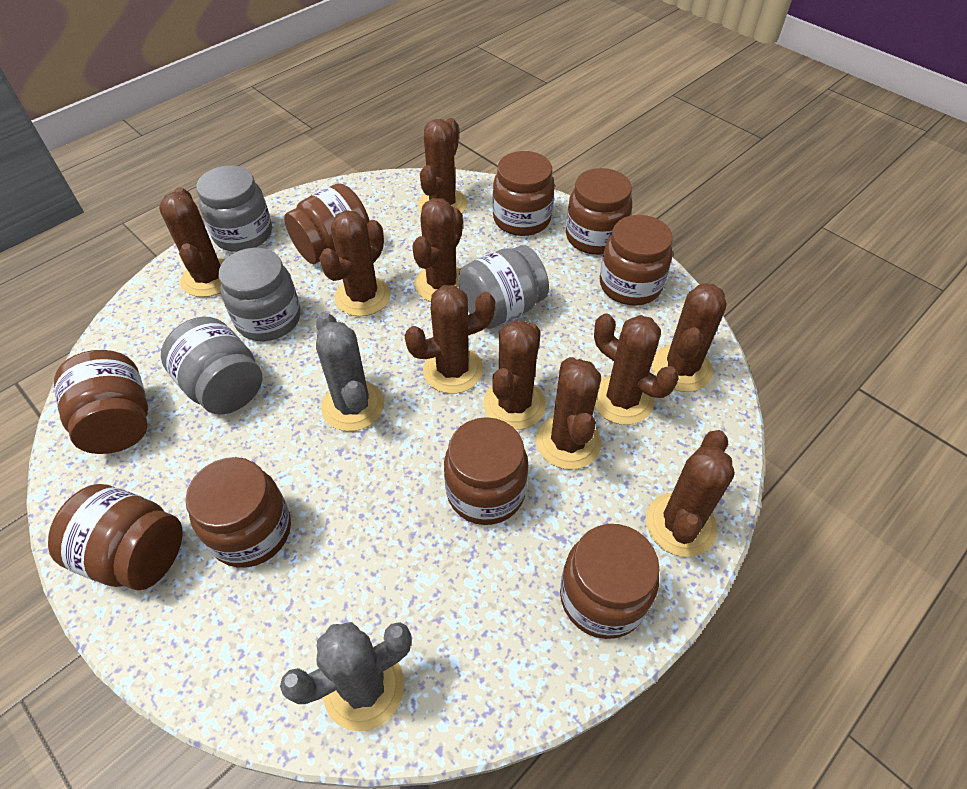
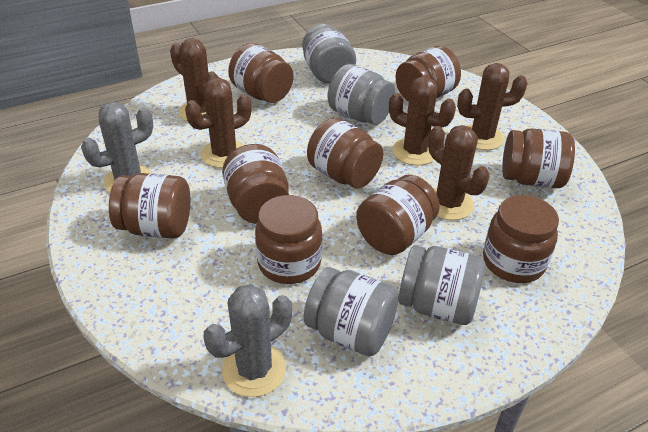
brown cactus: [159,187,224,297] [319,210,390,317] [405,285,495,394] [412,198,463,302] [418,118,467,213] [483,321,546,430] [536,357,601,470] [594,313,679,425] [646,430,735,557] [652,283,726,392] = 10 -> [170,38,219,122] [185,78,252,168] [389,76,456,166] [428,125,489,220] [457,63,528,150] = 5

